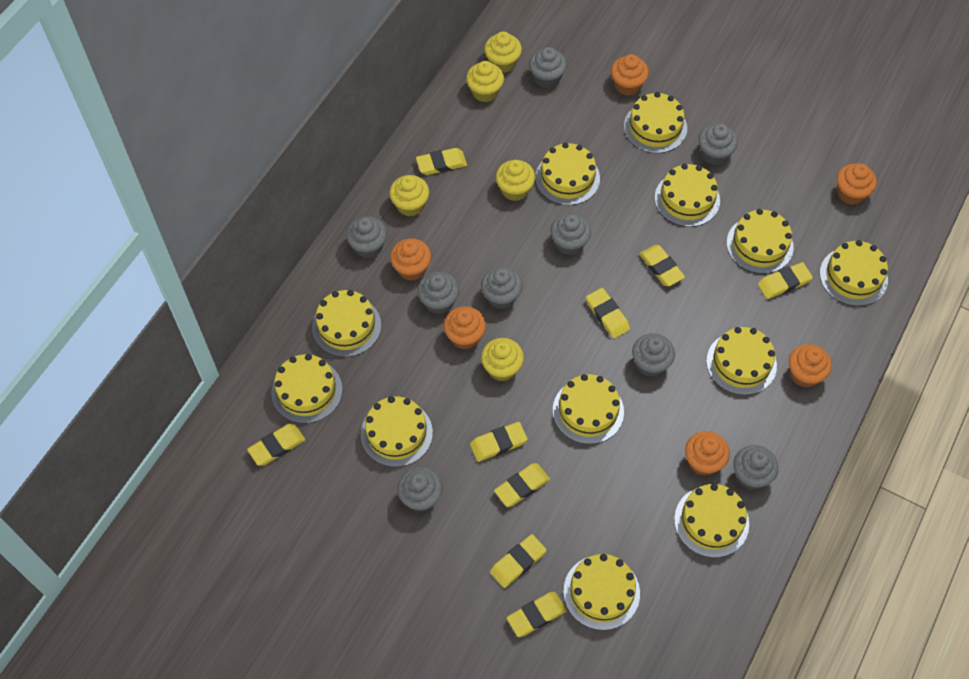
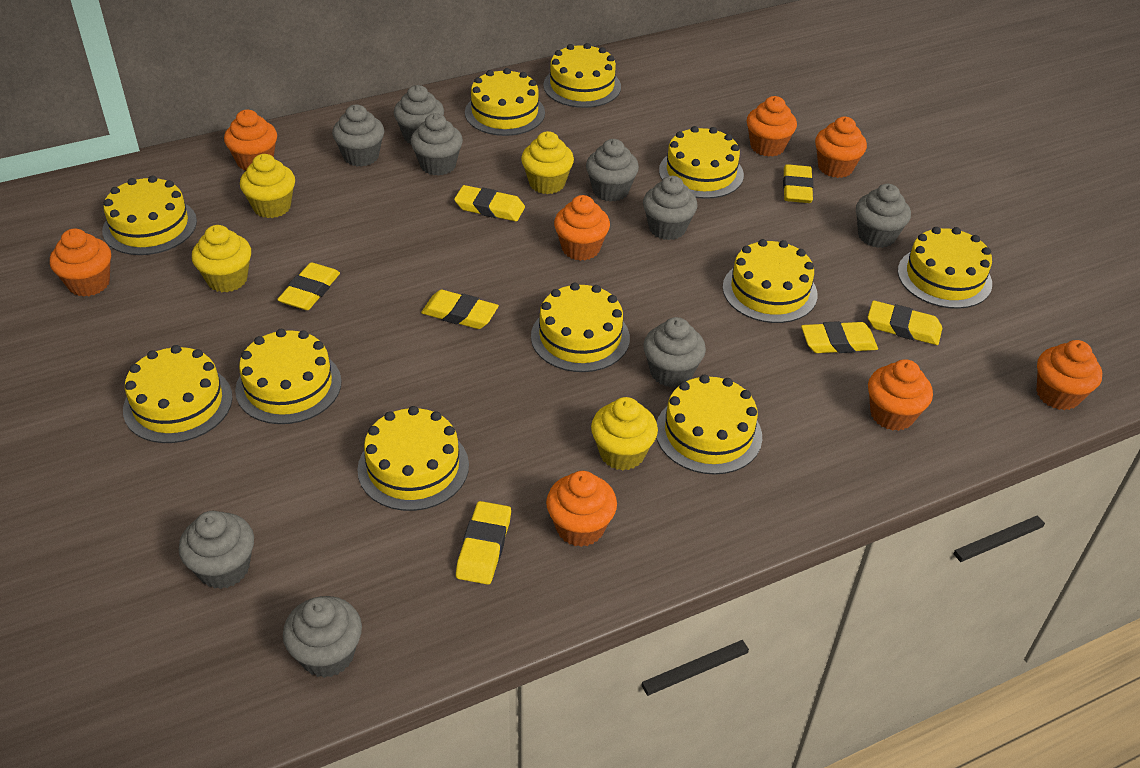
orange cupcake: [390,238,431,281] [444,306,486,349] [611,54,649,96] [685,431,730,476] [789,344,832,387] [837,164,877,205] = 6 -> [50,228,111,297] [224,110,277,170] [546,471,617,547] [554,195,610,261] [747,96,797,157] [815,117,867,178] [868,359,933,431] [1036,340,1102,410] = 8
yellow cake: [271,354,342,423] [312,290,381,357] [361,396,433,467] [535,142,600,205] [553,374,624,444] [563,554,640,630] [624,92,687,153] [655,164,720,227] [674,484,749,558] [706,327,777,395] [727,209,794,274] [820,240,888,306] = 12 -> [102,176,197,255] [123,345,233,443] [235,329,342,424] [357,406,469,511] [465,68,545,136] [531,282,630,372] [543,43,621,108] [656,375,762,475] [659,126,744,199] [723,239,818,323] [898,227,992,309] = 11
yellow cupcake: [389,175,429,216] [466,61,504,102] [481,338,524,381] [484,32,522,73] [496,160,535,201] = 5 -> [192,225,251,292] [240,154,295,218] [521,131,574,194] [591,397,658,470] = 4
yellow eraser: [247,424,305,466] [416,148,467,175] [470,422,528,462] [490,534,547,588] [494,463,550,507] [507,592,567,637] [586,288,630,339] [639,245,685,286] [758,262,813,299] = 9 -> [277,262,340,310] [421,290,499,329] [454,185,525,221] [456,501,511,585] [783,164,814,203] [801,321,878,353] [868,301,942,345] = 7

